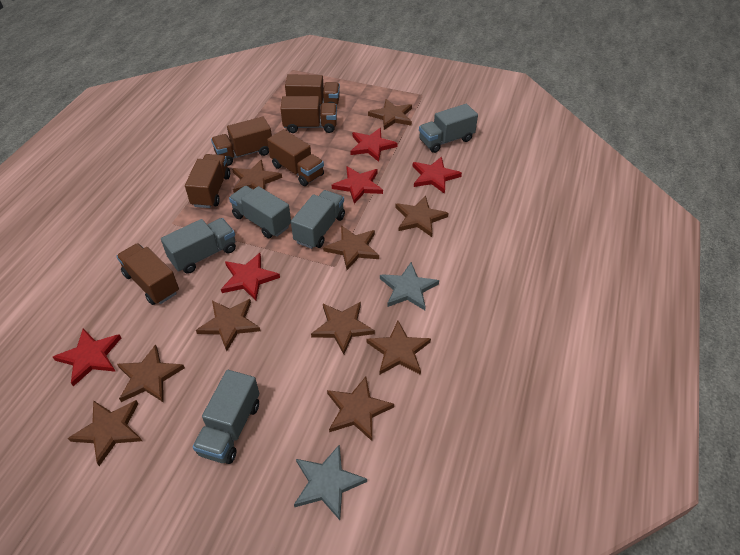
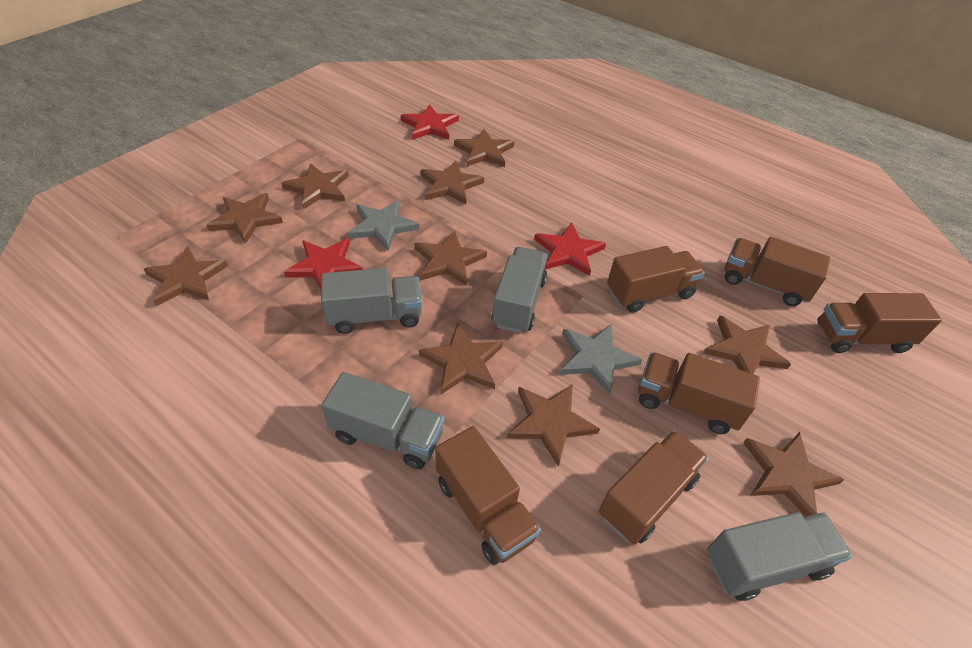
grey truck: [161,218,236,274] [193,370,259,464] [229,186,291,238] [291,190,345,249] [419,104,478,153] = 5 -> [321,268,422,334] [321,372,444,469] [491,247,547,333] [707,512,852,601] = 4
red star: [53,329,121,386] [221,253,280,301] [332,166,383,204] [350,128,398,162] [412,157,462,194] = 5 -> [284,238,363,290] [401,104,459,140] [534,223,606,276] = 3

